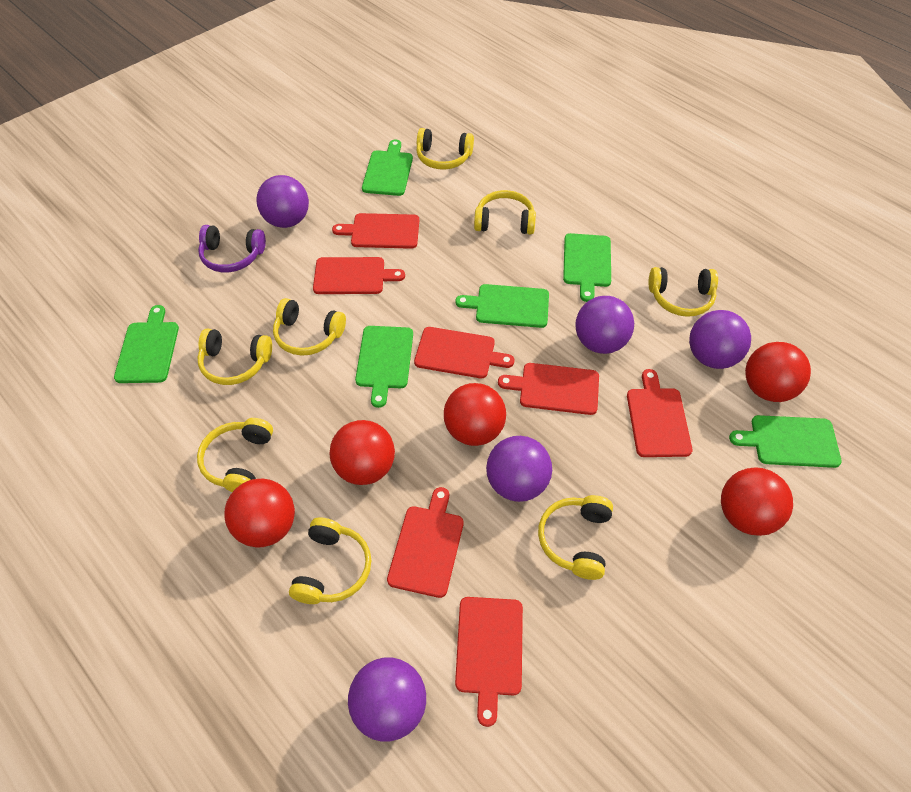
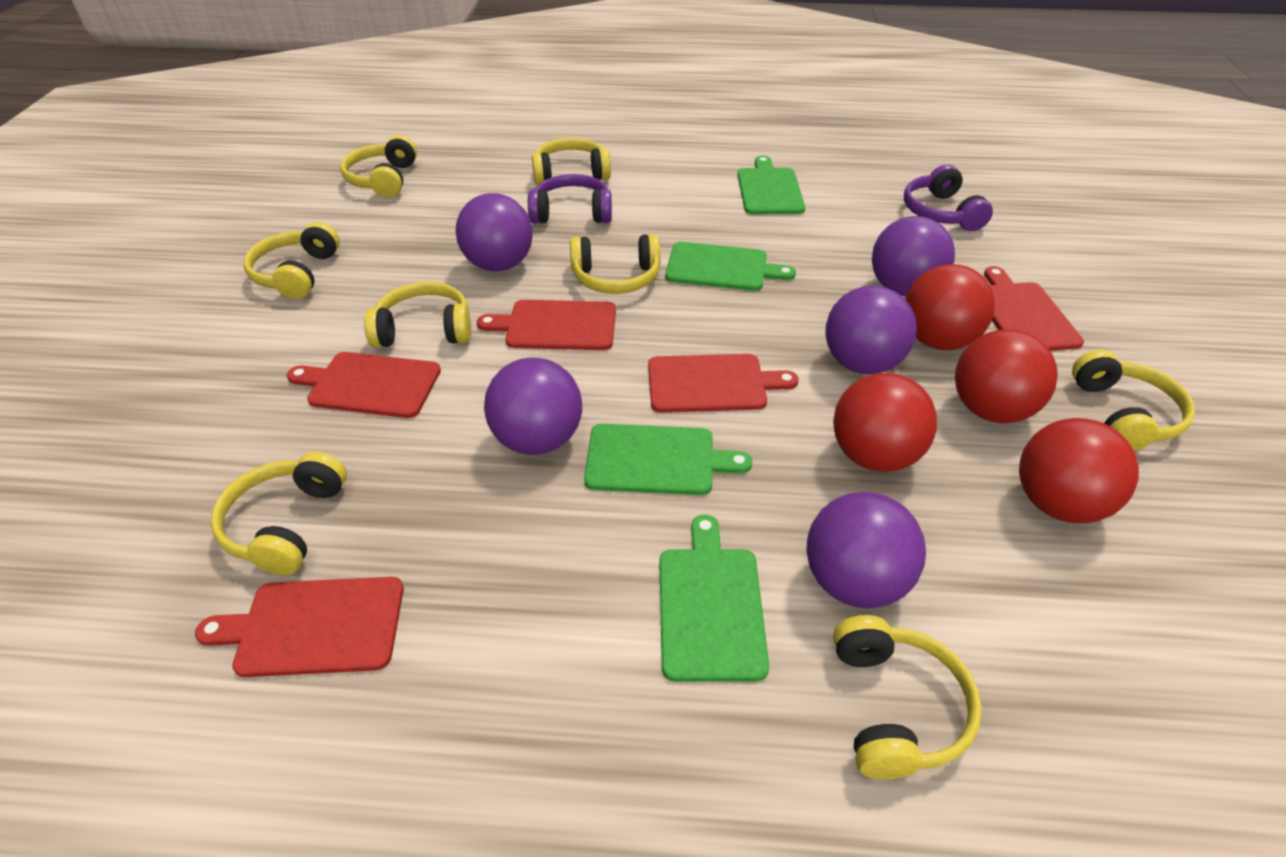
green cutting board: [114,305,179,383] [355,326,413,408] [362,140,413,196] [456,284,549,328] [563,233,611,302] [729,415,842,468] = 6 -> [584,424,752,495] [659,515,769,682] [665,242,796,291] [738,156,805,214] = 4
purple headphones: [198,225,266,272] = 1 -> [528,174,612,224] [904,164,993,231] = 2
red ball: [224,479,295,548] [329,420,395,485] [444,383,506,446] [721,467,793,536] [745,342,811,402] = 5 -> [833,373,937,472] [905,264,995,350] [955,329,1058,423] [1019,418,1139,523] = 4
red cutting board: [313,257,405,294] [332,213,419,249] [387,487,464,598] [414,327,514,378] [455,597,523,727] [498,363,599,415] [627,369,693,457] = 7 -> [195,577,404,677] [287,352,441,418] [477,300,616,350] [648,354,799,413] [984,266,1084,351] = 5

